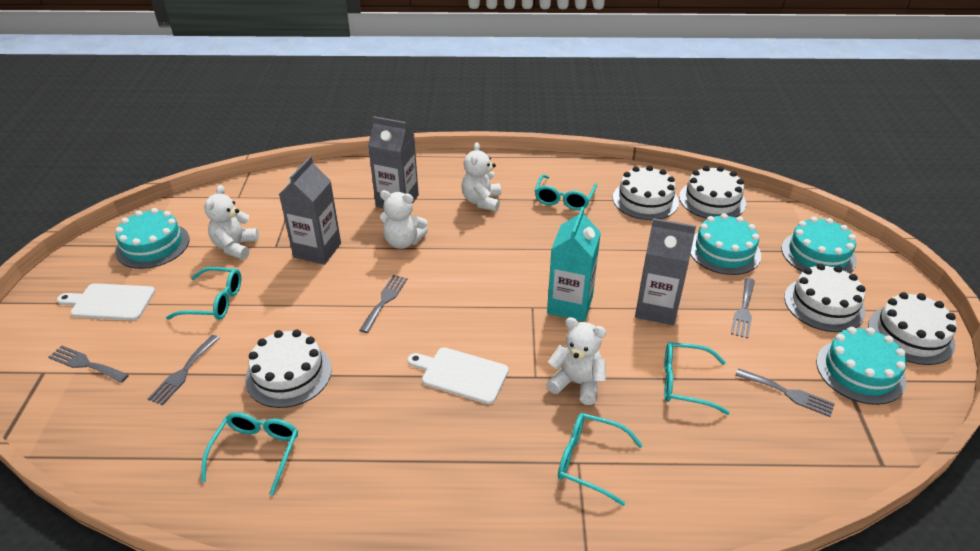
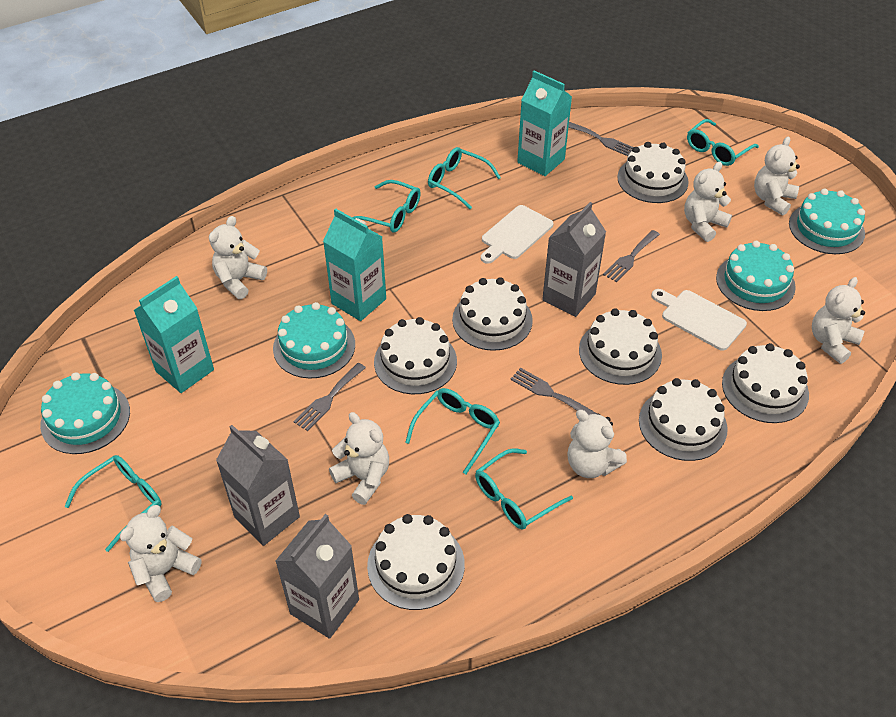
grey fork: [48,346,129,383] [148,335,220,406] [359,275,407,333] [731,278,755,339] [735,368,835,417] = 5 -> [293,363,366,431] [510,368,597,415] [568,122,634,156] [603,230,660,282] = 4
turquoise carton: [547,207,601,322] = 1 -> [134,276,214,393] [323,208,386,321] [517,71,572,176] = 3
turquoise glasses: [166,267,241,320] [201,412,298,495] [535,174,597,210] [558,413,643,506] [664,342,730,415] = 5 -> [64,455,162,552] [352,180,421,232] [405,388,500,474] [428,147,501,209] [475,448,573,530] [687,119,759,166] = 6
white cake: [245,330,332,408] [613,165,679,220] [679,166,746,219] [784,263,866,332] [868,292,957,365] = 5 -> [367,514,465,610] [374,317,457,394] [452,277,533,351] [579,308,662,385] [617,142,689,203] [639,378,728,461] [722,343,809,423] = 7
white teddy bear: [204,185,259,260] [380,190,428,249] [462,142,501,211] [546,317,606,405] = 4 -> [120,505,202,602] [209,216,267,299] [329,412,389,505] [567,410,627,478] [684,162,732,242] [754,137,800,216] [812,277,865,364] = 7

